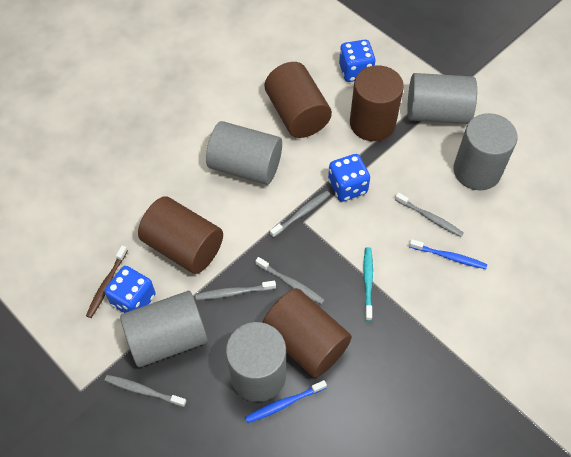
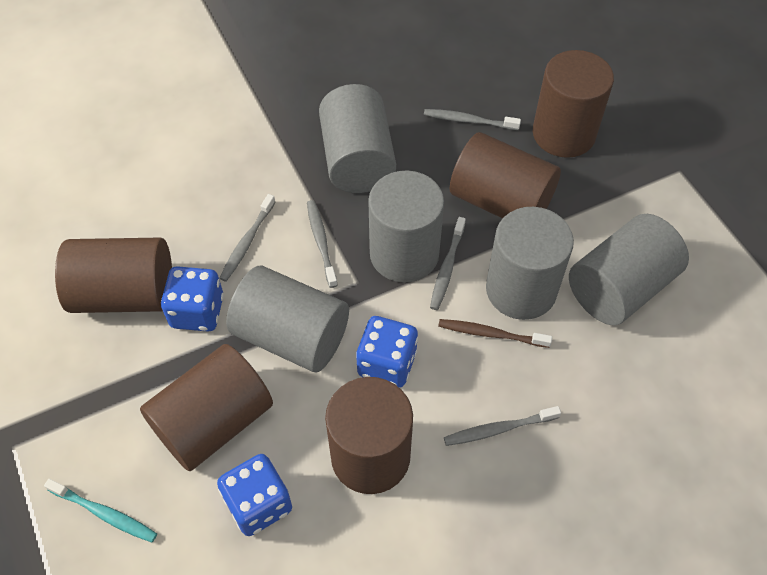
blue toothbrush: [245,380,327,423] [409,239,487,269] = 2 -> none = 0
brown cylinder: [138,196,223,274] [262,288,352,378] [265,62,332,138] [350,65,404,141] = 4 -> [55,237,172,313] [140,344,273,471] [325,377,413,494] [450,132,561,219] [533,50,614,158] = 5

